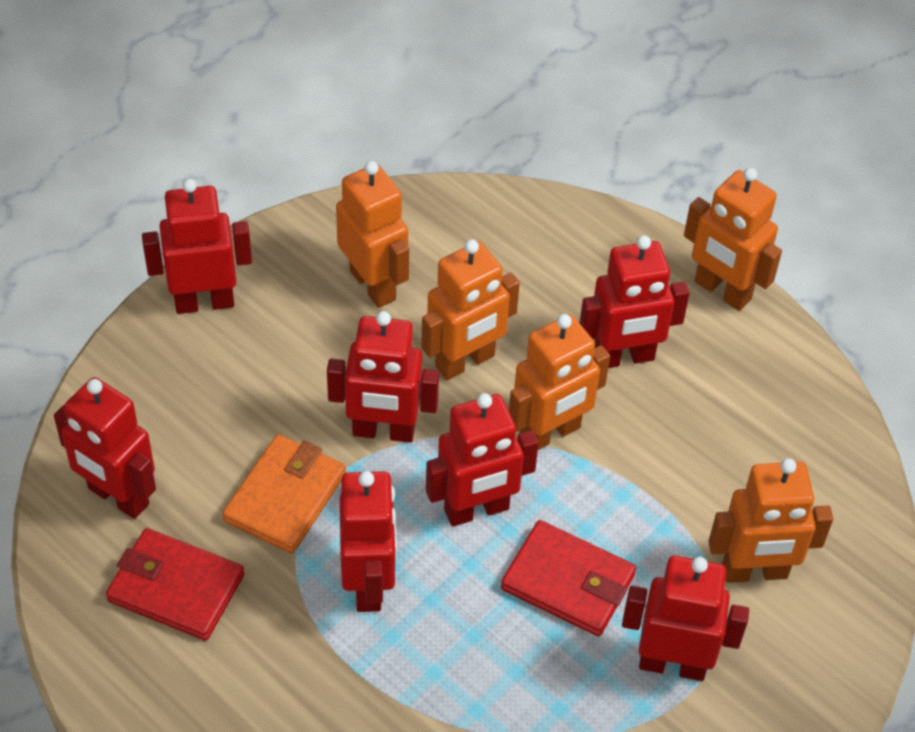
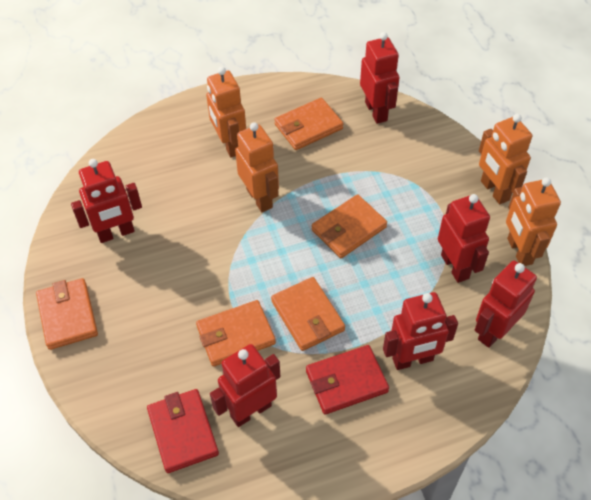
orange robot: [336,161,409,308] [421,239,520,380] [509,314,610,450] [684,168,782,311] [708,458,833,583] = 5 -> [206,67,246,158] [235,122,279,212] [479,114,532,204] [506,177,561,266] = 4
orange wallet: [222,434,346,554] = 1 -> [36,278,98,350] [196,300,276,367] [271,277,345,351] [274,98,343,150] [312,194,387,258] = 5
red robot: [54,377,156,519] [142,179,252,314] [327,311,439,443] [340,471,397,612] [426,393,539,527] [580,235,690,368] [622,556,749,681] = 7 -> [71,159,142,243] [210,344,281,427] [360,32,399,124] [383,292,458,370] [438,194,490,283] [475,261,537,348] = 6

